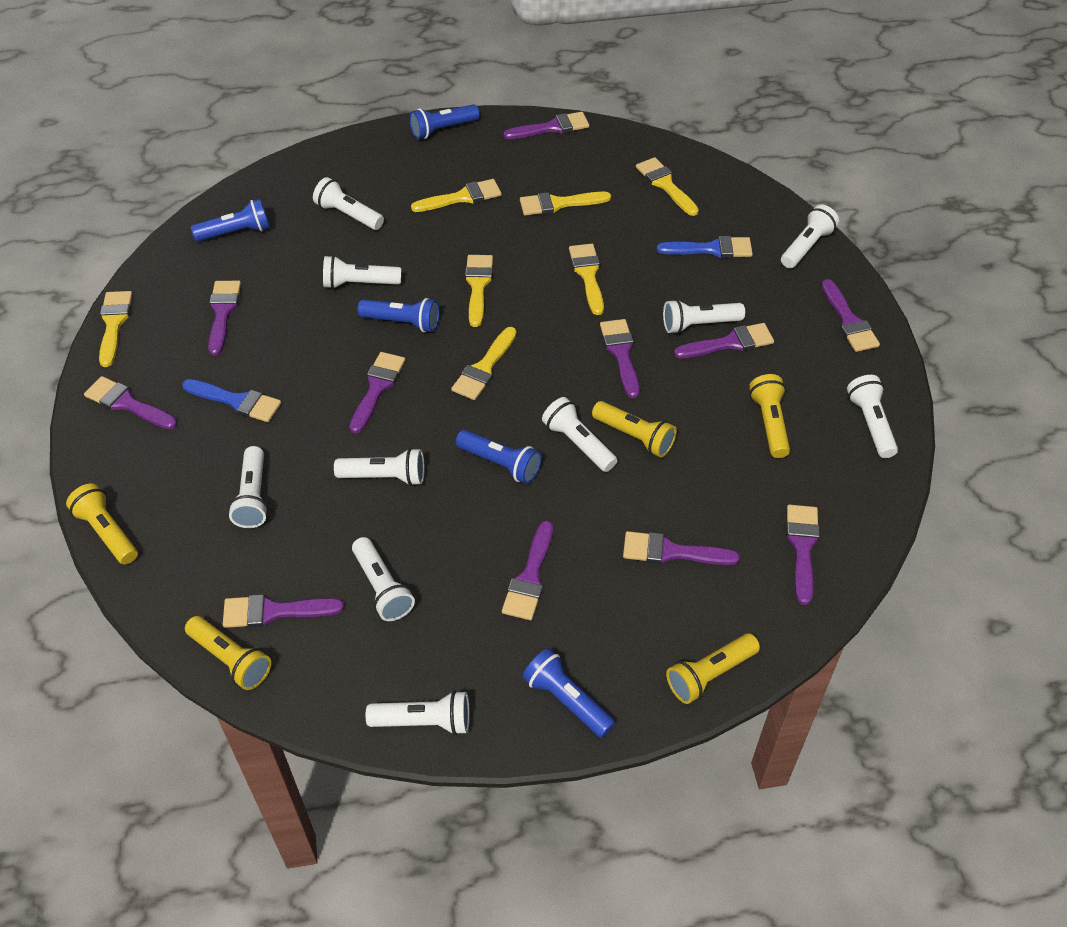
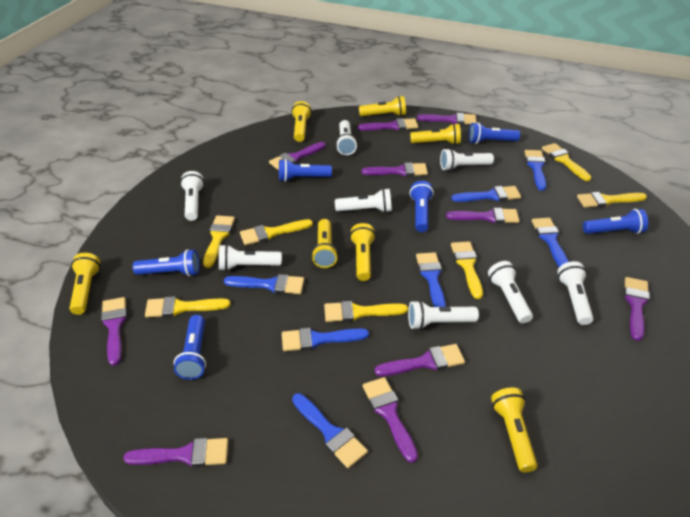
blue brush: [182,379,281,422] [657,236,753,258] = 2 -> [224,274,304,294] [282,328,369,351] [292,393,368,468] [416,252,446,307] [451,186,521,202] [525,150,546,191] [532,218,569,267] = 7
blue flashlight: [191,199,270,241] [358,298,439,332] [409,104,480,139] [456,430,542,484] [523,648,615,738] = 5 -> [133,249,200,276] [174,315,206,380] [279,159,332,182] [410,181,434,232] [469,122,520,144] [583,209,648,234] = 6
purple brush: [84,376,177,429] [208,281,241,355] [223,594,344,628] [349,352,405,433] [502,521,553,620] [503,112,589,139] [600,319,640,398] [623,531,740,565] [674,323,774,358] [786,505,820,605] [822,279,880,352] = 11 -> [101,297,127,366] [123,438,228,467] [269,142,326,170] [358,118,418,131] [362,162,428,176] [363,377,418,463] [375,344,465,376] [417,113,477,125] [446,208,520,224] [624,277,650,341] = 10
white flashlight: [228,446,268,528] [313,177,384,230] [323,255,401,289] [334,448,424,486] [352,537,415,621] [365,690,470,735] [542,397,617,472] [663,299,745,334] [781,205,839,268] [847,375,898,458] = 10 -> [180,171,204,221] [219,244,282,271] [335,188,392,213] [336,120,358,155] [408,300,479,330] [440,148,494,171] [488,261,533,324] [558,261,593,325] = 8
yellow flashlight: [66,484,138,565] [185,616,271,690] [592,401,677,458] [666,633,760,704] [749,374,790,458] = 5 -> [70,253,101,315] [291,101,312,142] [311,219,338,268] [350,223,376,281] [359,96,406,116] [410,123,461,145] [491,387,537,472] = 7

